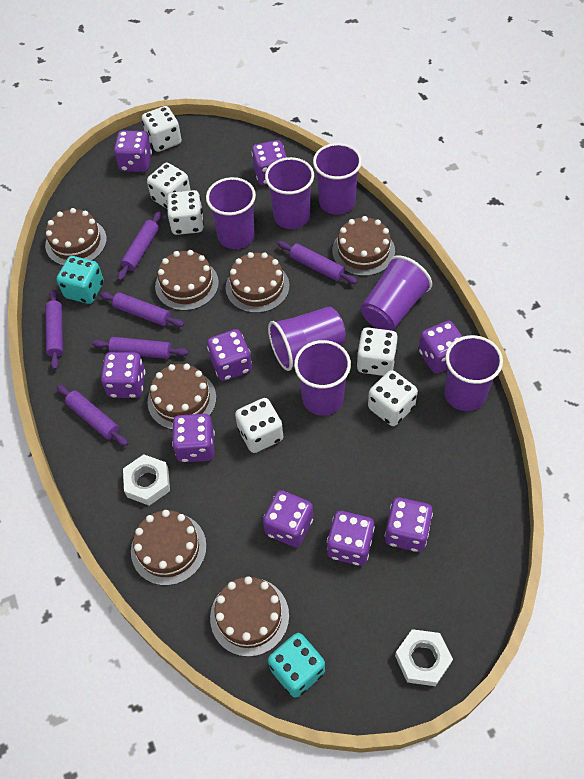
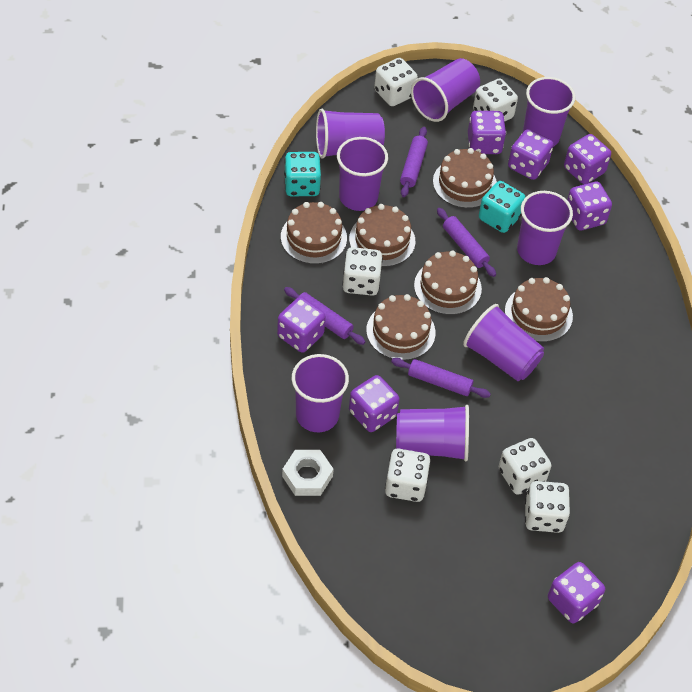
brown cake: [45,208,107,265] [131,510,207,586] [147,364,216,430] [155,250,219,311] [210,576,289,657] [226,252,290,313] [332,216,395,276] = 7 -> [281,202,347,264] [349,204,415,267] [366,294,435,360] [414,250,482,315] [433,148,497,208] [505,277,573,342] = 6
purple cup: [206,177,256,249] [265,157,314,229] [268,306,346,371] [294,340,351,416] [313,143,362,215] [361,255,432,331] [444,335,503,411] = 7 -> [292,354,349,432] [316,109,385,159] [337,137,388,211] [396,405,469,461] [411,58,480,122] [463,304,544,381] [517,191,573,265] [523,77,576,147] = 8
purple dice: [101,352,145,398] [114,131,152,172] [172,414,215,462] [207,329,252,381] [252,140,287,185] [263,490,313,547] [327,511,375,566] [385,497,433,552] [419,321,463,373] = 9 -> [277,297,326,353] [349,375,400,432] [468,111,506,154] [508,129,553,180] [548,562,605,623] [564,134,611,184] [567,182,612,230] = 7
purple rolling pin: [45,289,63,370] [57,385,128,446] [92,337,189,359] [100,292,184,327] [118,211,162,281] [278,241,358,284] = 6 -> [284,287,365,345] [391,358,491,398] [400,127,428,197] [437,208,496,277] = 4
white nut: [123,454,170,506] [395,629,453,686] = 2 -> [282,450,334,496] = 1

